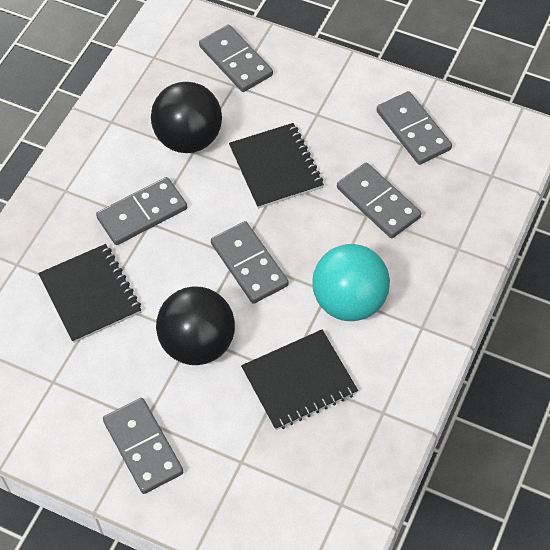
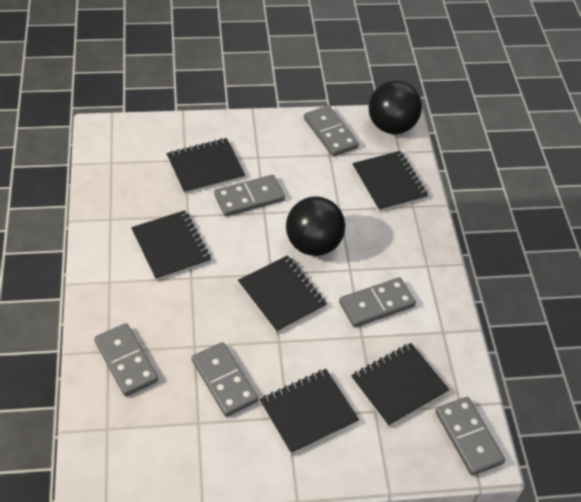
black notebook: [38,244,141,343] [229,123,324,209] [241,330,358,430] = 3 -> [131,210,211,281] [167,138,245,194] [238,256,327,333] [259,369,359,454] [351,343,449,427] [352,151,428,212] = 6
turquoise ball: [312,244,390,321] = 1 -> none = 0

